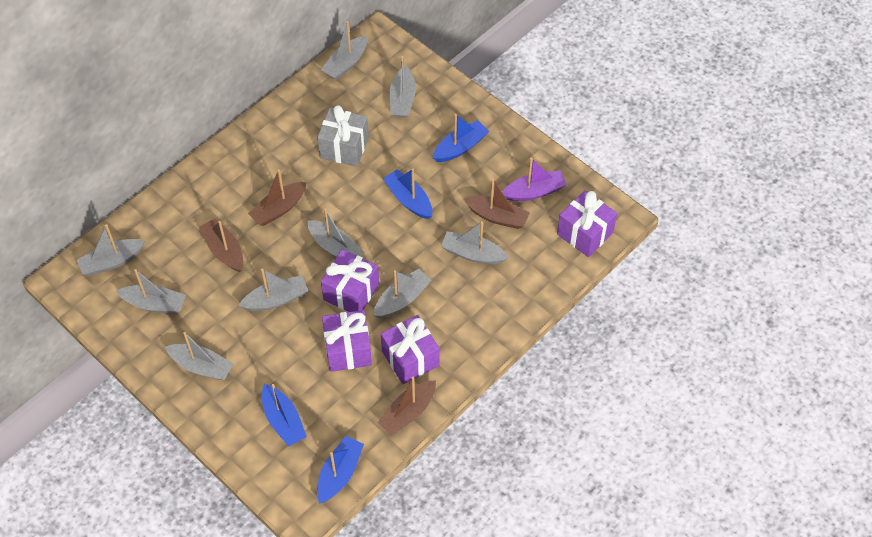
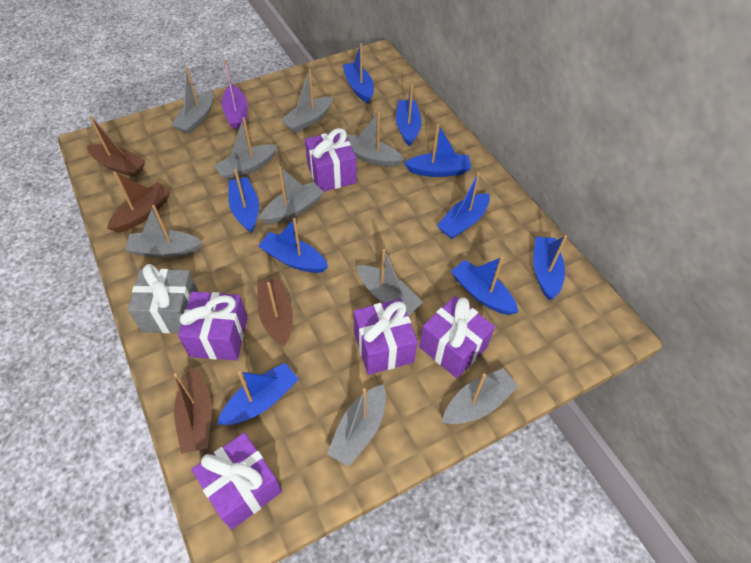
blue boat: [262,384,307,447] [317,436,364,504] [383,169,432,219] [433,114,489,162] = 4 -> [217,363,299,425] [228,169,259,233] [258,218,328,273] [343,43,374,104] [396,84,422,147] [404,124,471,177] [437,172,490,239] [451,256,518,315] [533,235,567,300] = 9
purple gift: [321,249,379,312] [322,310,372,372] [381,315,440,384] [557,190,617,257] = 4 -> [178,291,248,361] [192,433,282,530] [305,128,357,192] [354,299,418,375] [419,296,495,378] = 5

